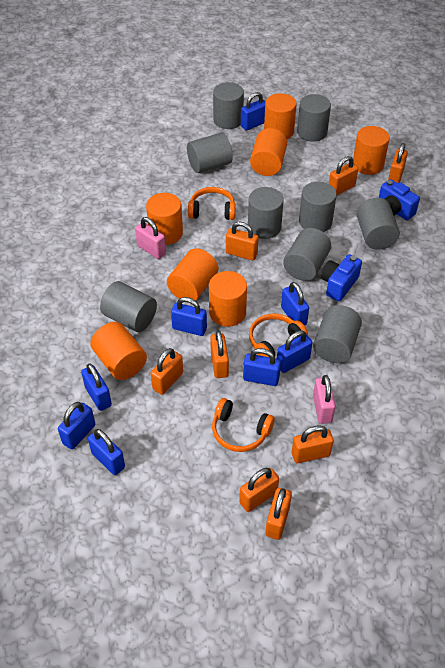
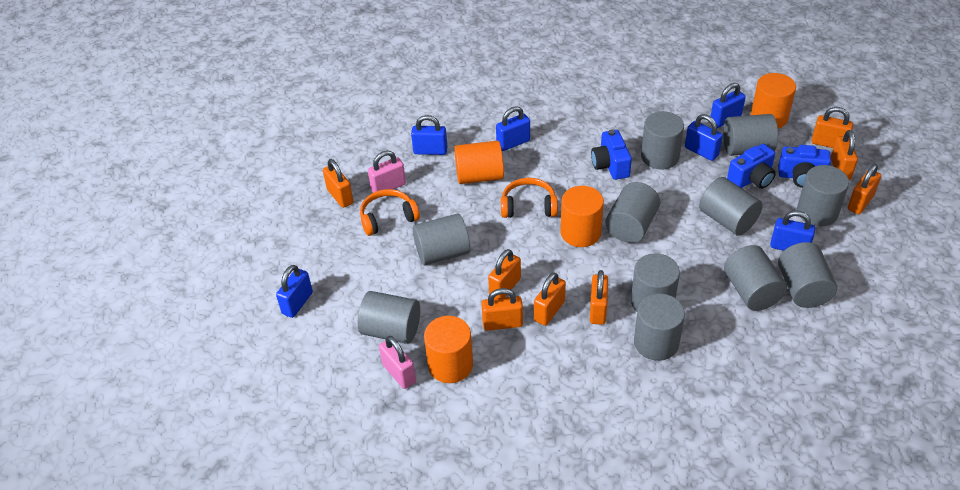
blue camera: [321,254,362,301] [379,179,420,220] = 2 -> [591,129,632,180] [727,144,776,189] [778,145,831,188] = 3
blue padlock: [58,402,95,450] [81,363,112,411] [88,429,125,475] [171,297,207,336] [241,92,265,131] [243,348,281,386] [277,331,313,373] [281,282,309,326] = 8 -> [276,265,313,318] [411,115,447,155] [496,106,530,151] [685,114,723,161] [710,83,746,128] [770,211,815,251] = 6
grey cylinder: [100,281,157,332] [187,133,233,173] [213,82,244,129] [248,187,284,239] [283,228,331,281] [297,94,331,142] [299,182,337,232] [313,305,362,363] [357,198,400,250] = 9 -> [358,291,420,344] [413,213,470,265] [605,182,660,243] [631,253,680,312] [634,293,685,361] [641,111,684,170] [699,177,763,236] [723,114,778,156] [724,245,787,311] [778,242,837,308] [797,165,849,226] = 11
orange cylinder: [90,322,147,380] [146,193,183,245] [167,248,218,301] [209,271,247,327] [250,128,287,176] [264,93,297,139] [353,126,390,175] = 7 -> [424,316,473,383] [454,141,504,184] [560,186,604,247] [751,73,796,129] = 4
orange headphones: [188,187,236,220] [212,398,275,452] [249,314,308,357] = 3 -> [360,189,420,236] [501,178,558,218] = 2

